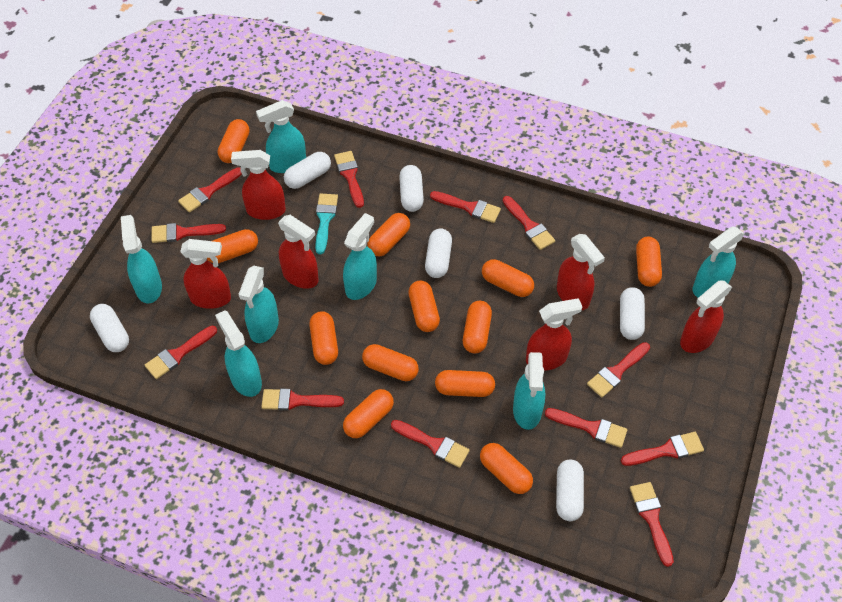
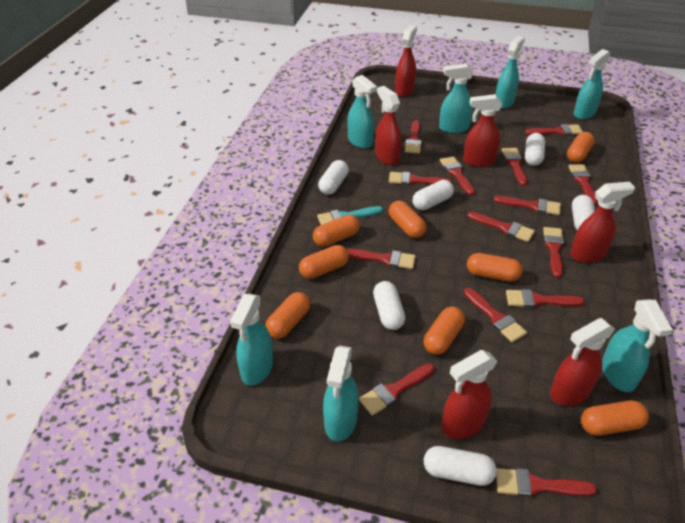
orange capsule: [207,229,258,263] [218,119,250,163] [309,311,338,365] [343,389,394,438] [362,344,419,381] [367,213,410,256] [408,280,440,332] [435,370,495,397] [463,301,492,353] [480,443,533,494] [482,259,534,297] [636,237,662,287] = 12 -> [265,292,310,339] [299,245,349,279] [313,215,360,247] [389,200,426,238] [424,307,465,355] [467,253,522,281] [567,132,595,163] [581,400,649,436] = 8
red brush: [145,326,217,379] [151,223,226,243] [178,167,242,212] [261,389,344,411] [334,151,364,208] [391,420,470,468] [430,191,501,223] [503,196,555,250] [545,408,627,448] [587,342,650,398] [621,432,704,466] [630,482,674,567] = 12 -> [347,249,416,269] [359,363,434,416] [389,172,452,185] [405,120,422,154] [440,156,475,195] [464,288,527,343] [467,211,535,242] [494,196,561,215] [496,468,597,497] [502,148,528,186] [506,289,585,308] [525,124,583,136] [543,227,564,278] [569,164,598,205] = 14

